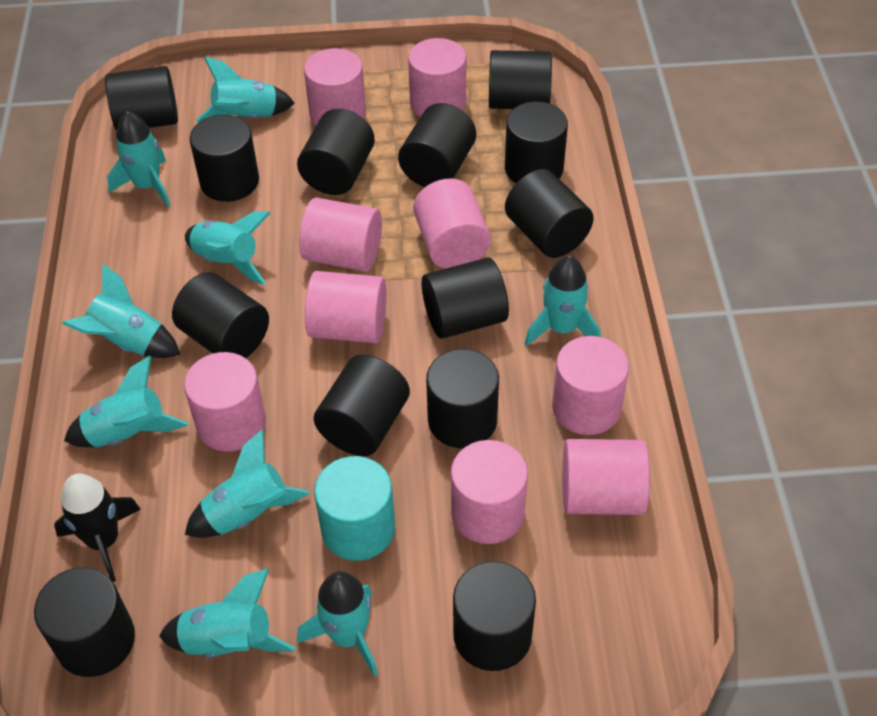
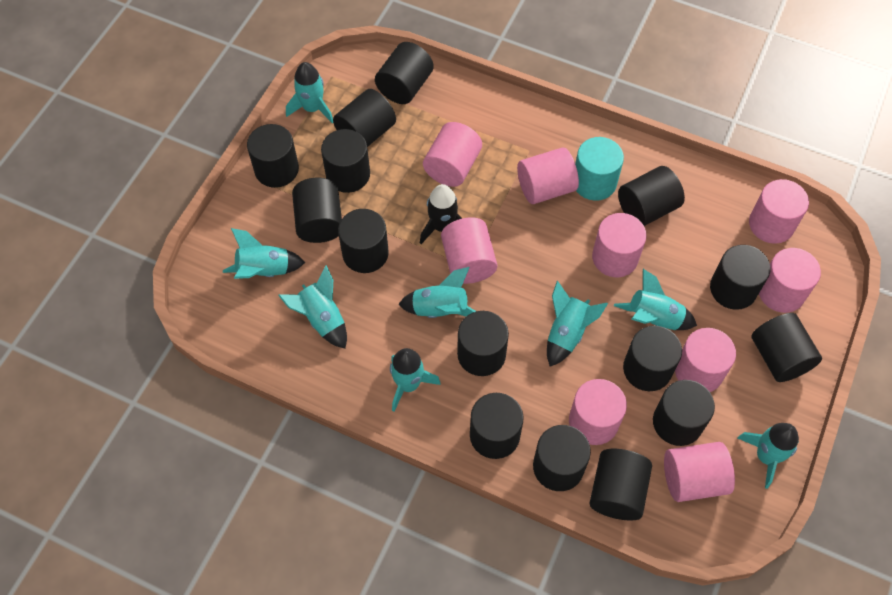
black cylinder: [34,568,135,677] [105,66,178,131] [172,272,269,358] [190,114,259,202] [297,109,375,195] [313,355,410,456] [398,103,476,187] [422,258,509,339] [426,349,499,448] [453,561,536,671] [489,50,552,109] [505,101,568,183] [505,169,594,258] = 13 -> [247,124,299,188] [292,178,342,243] [321,129,370,193] [333,89,396,147] [338,209,389,273] [375,42,434,104] [457,311,509,376] [470,393,524,459] [533,425,591,491] [590,449,652,520] [618,166,685,226] [623,326,682,391] [653,380,715,446] [710,245,770,310] [751,313,822,382] = 15
turquoise rocket: [62,264,180,358] [64,356,188,447] [107,111,171,207] [159,568,296,658] [185,211,271,285] [185,430,310,538] [196,57,295,122] [297,571,378,677] [525,256,601,346] = 9 -> [223,228,305,279] [278,265,347,349] [286,62,333,124] [390,348,441,412] [398,267,476,318] [547,281,608,366] [614,269,697,330] [738,423,799,489] = 8

